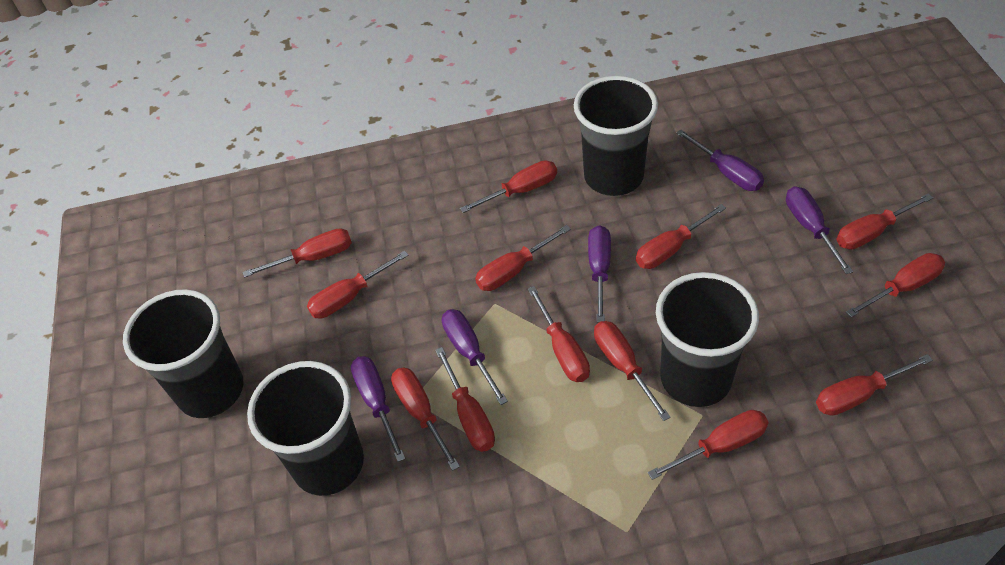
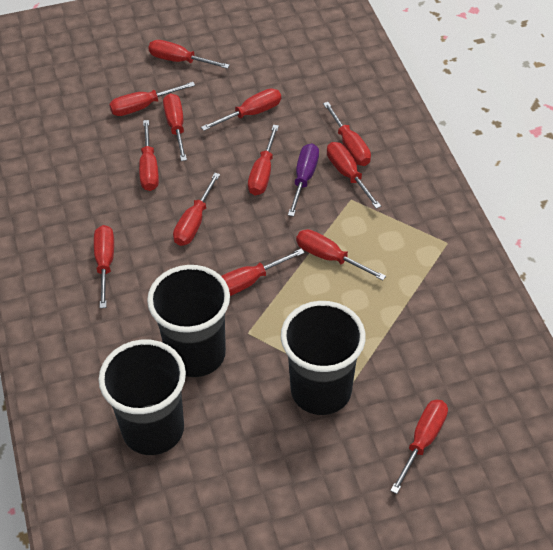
black cup: [123,289,244,418] [247,361,364,496] [574,76,658,196] [656,272,759,407] = 4 -> [98,339,186,455] [147,265,230,377] [281,301,366,415] = 3
purple screwdriver: [351,356,406,462] [442,309,508,405] [588,225,611,322] [676,129,764,191] [786,186,853,274] = 5 -> [288,143,319,217] = 1

